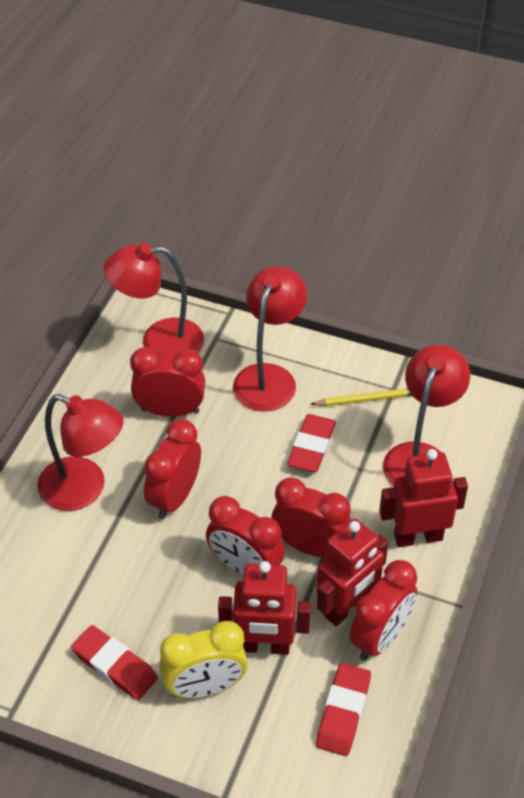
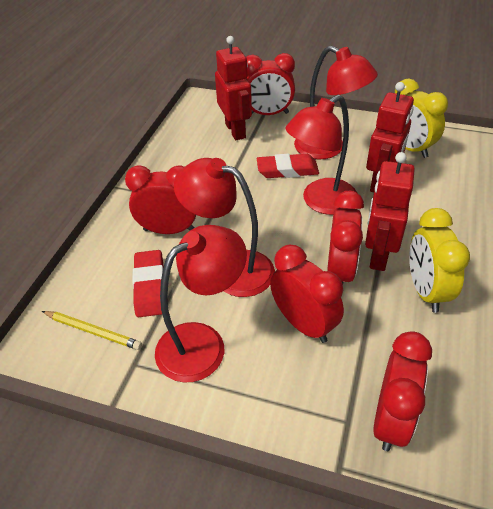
red eraser: [71,625,158,700] [287,414,336,472] [316,663,371,756] = 3 -> [132,250,163,317] [257,154,319,178] = 2
yellow clock: [159,621,248,698] = 1 -> [395,78,448,158] [409,208,470,313] = 2

